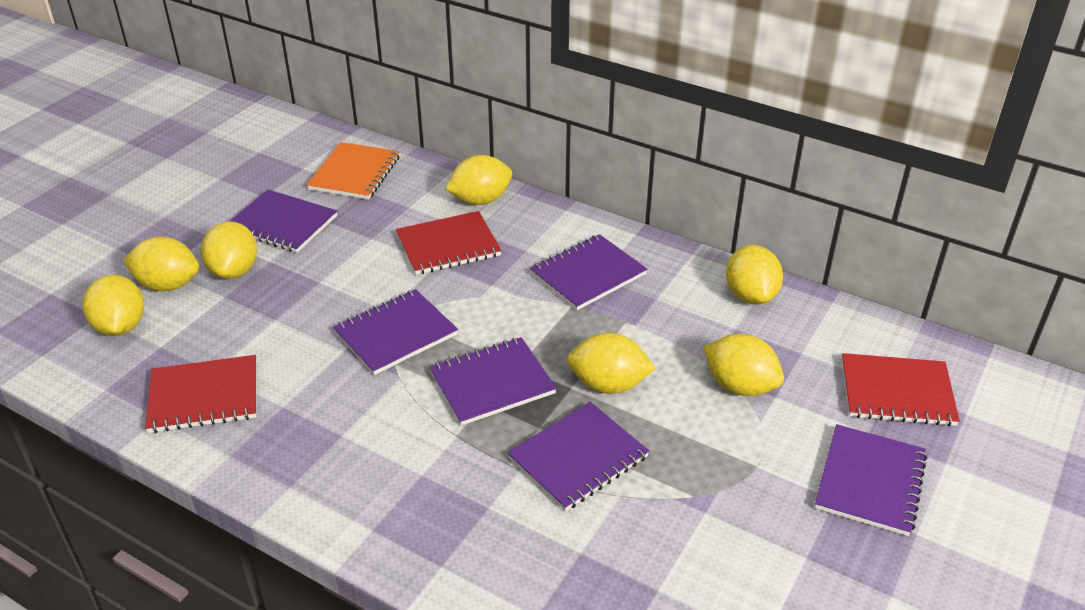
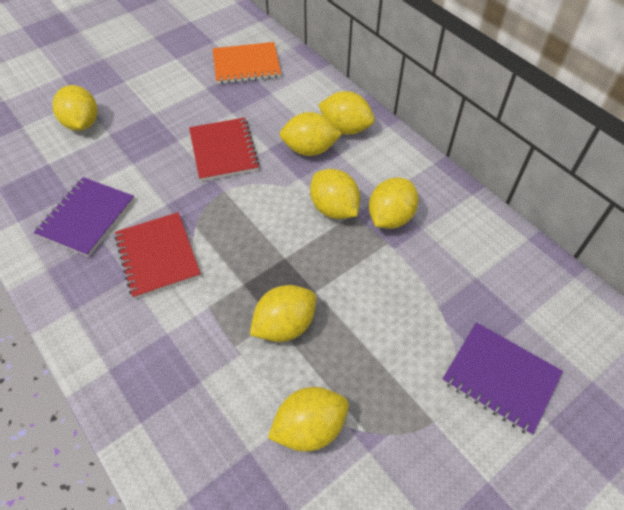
purple notebook: [230,189,337,253] [333,289,458,375] [429,337,557,426] [507,402,649,511] [530,234,647,310] [815,424,927,536] = 6 -> [33,177,135,257] [442,322,563,435] = 2
red notebook: [145,355,256,433] [396,211,502,275] [842,353,960,426] = 3 -> [115,212,201,299] [189,118,260,181] = 2

